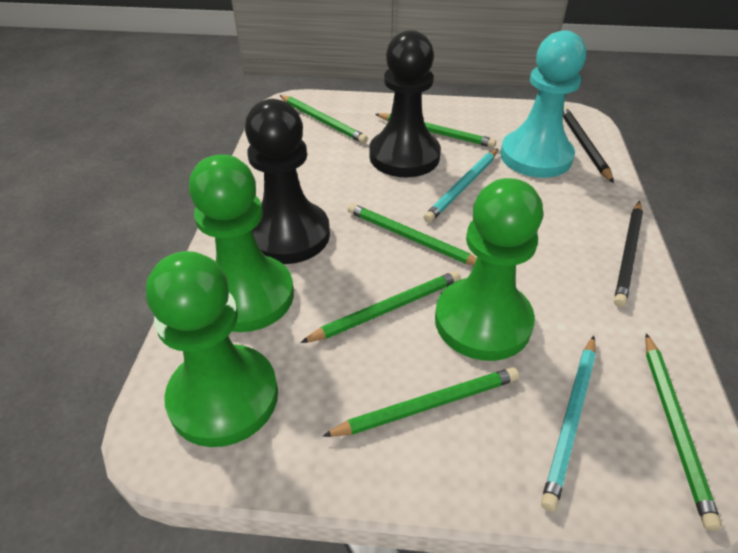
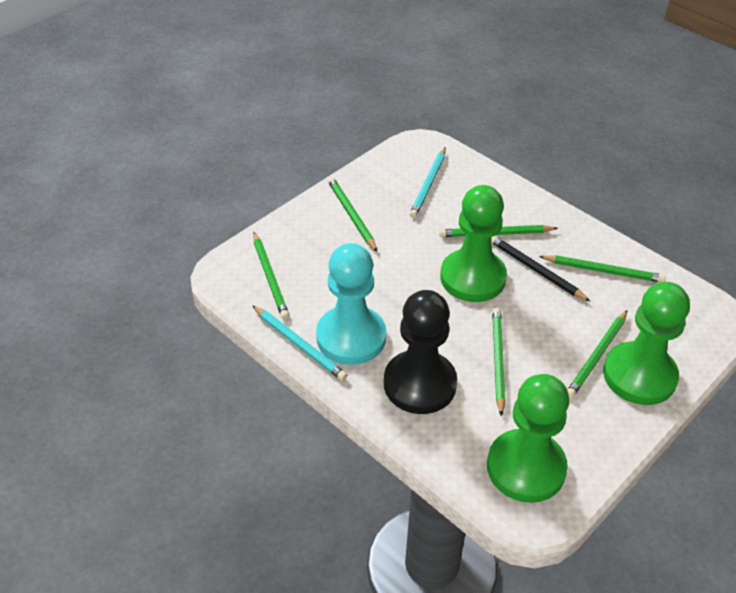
black pawn: [245,99,330,264] [369,30,441,177] = 2 -> [384,290,457,414] = 1
black pencil: [563,107,614,183] [614,201,643,307] = 2 -> [491,236,590,301] = 1

